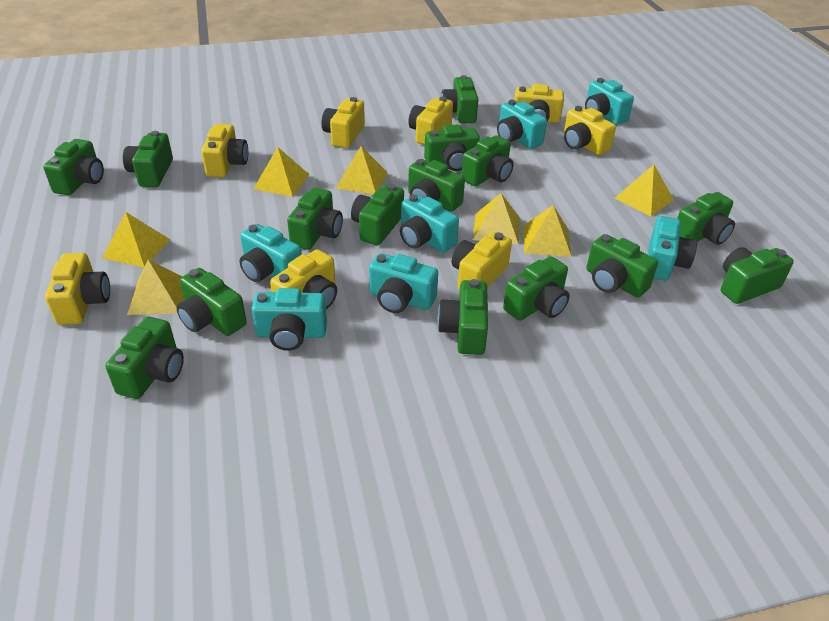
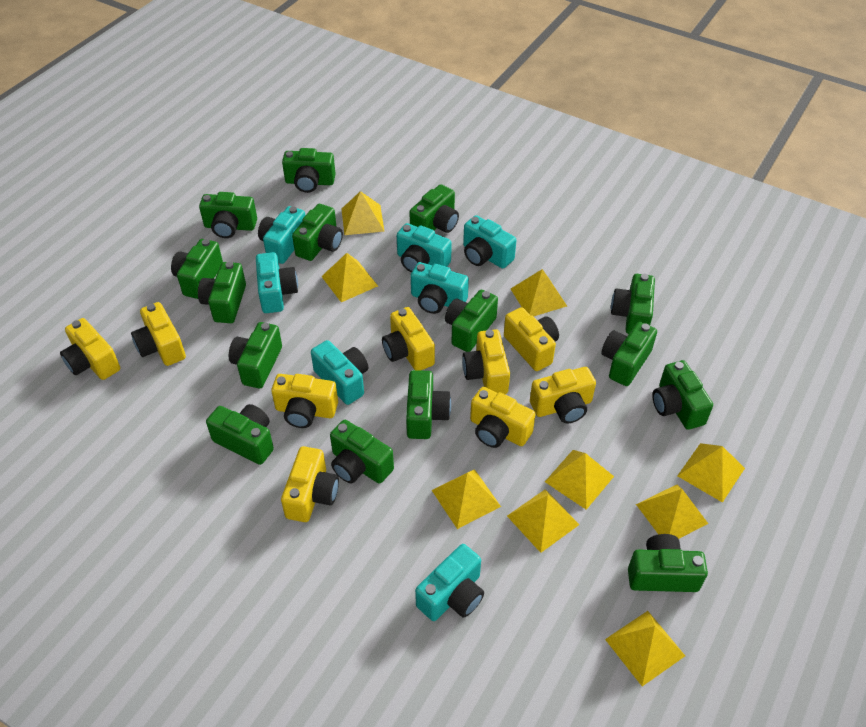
yellow camera: [45,253,110,325] [201,124,248,177] [270,249,337,309] [322,97,365,148] [408,96,453,145] [452,232,512,290] [514,84,564,123] [564,106,616,155] = 8 -> [60,318,120,380] [131,302,186,366] [271,374,338,428] [281,446,339,522] [382,307,435,371] [462,329,510,394] [470,387,536,448] [504,307,559,371] [530,367,596,423] = 9
yellow pyramid: [102,212,170,267] [127,260,184,315] [254,147,309,197] [336,146,388,194] [472,193,520,245] [523,205,572,257] [615,165,674,216] = 7 -> [321,253,378,302] [342,191,385,235] [432,469,501,529] [507,489,580,553] [511,269,567,316] [545,450,614,510] [605,611,685,686] [636,485,708,539] [677,443,745,503] = 9

